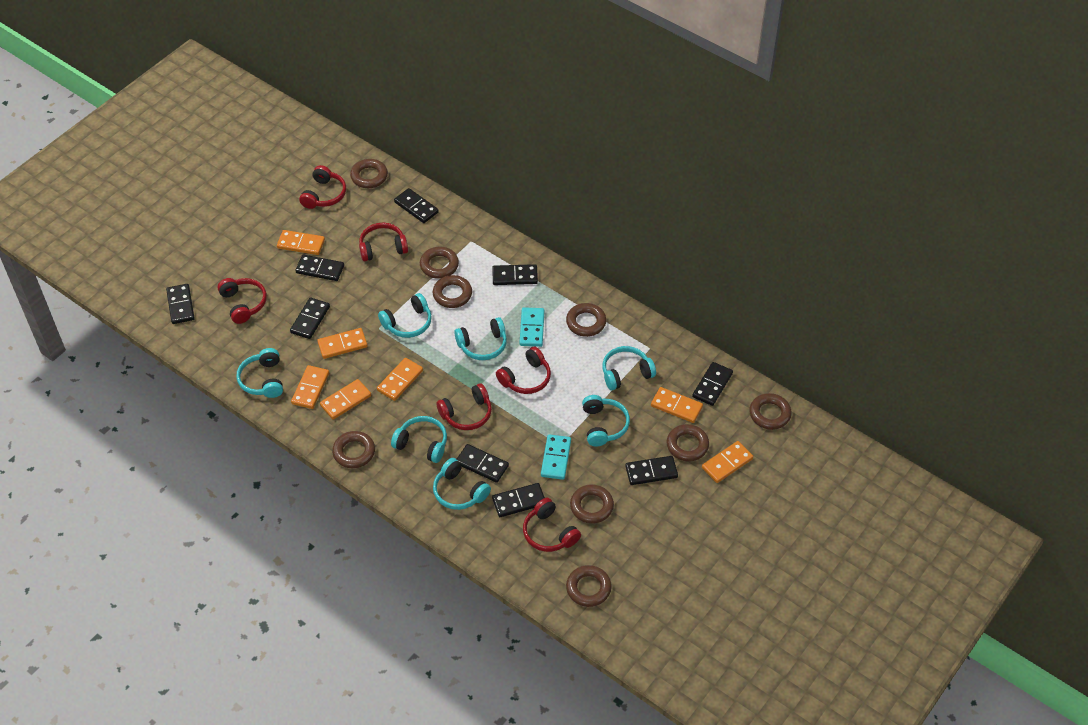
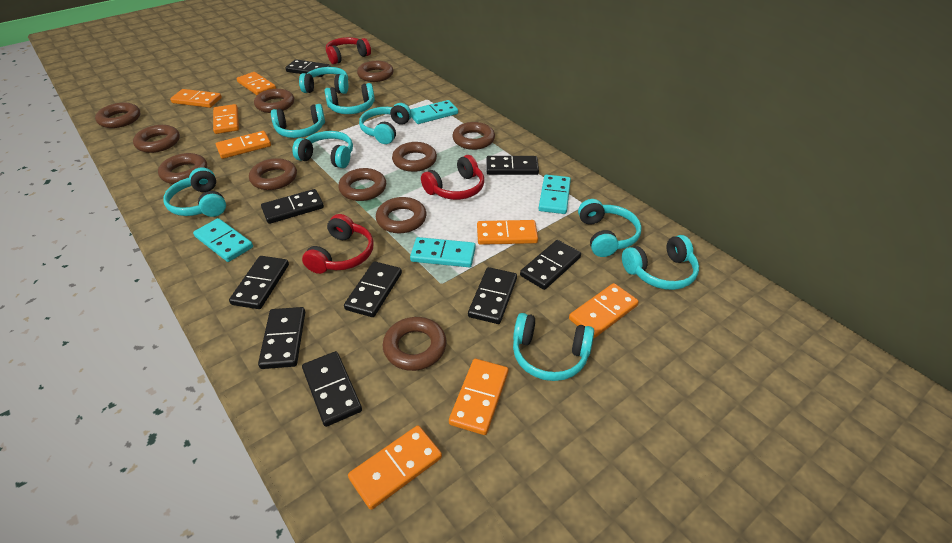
brown ring: [332,431,375,468] [350,159,388,188] [420,247,459,279] [433,275,472,308] [566,303,606,337] [566,565,612,607] [570,484,614,524] [667,424,709,461] [749,393,792,430] = 9 -> [95,103,140,128] [133,125,180,153] [158,153,207,184] [249,158,297,190] [254,89,294,113] [338,168,386,201] [357,61,393,82] [376,197,426,233] [383,317,446,371] [392,142,437,172] [453,122,495,150] = 11
orange domino: [277,230,325,255] [291,365,329,409] [317,328,368,359] [320,379,371,420] [377,358,423,401] [651,387,703,423] [702,441,753,483] = 7 -> [170,89,222,108] [213,104,239,134] [216,131,271,159] [237,72,276,95] [348,425,442,510] [449,359,508,435] [477,220,538,245] [569,283,639,338] = 8
red headphones: [218,278,267,324] [299,165,346,209] [359,223,408,261] [437,383,492,430] [496,346,551,394] [523,498,581,552] = 6 -> [302,214,374,274] [326,37,371,64] [421,155,484,200] = 3
turquoise domino: [520,307,544,347] [541,434,571,480] = 2 -> [193,218,253,262] [410,100,458,124] [410,237,476,267] [539,175,571,214] = 4
turquoise headphones: [236,348,283,398] [378,293,432,338] [391,416,447,463] [433,458,491,510] [454,317,507,360] [582,395,630,446] [602,346,656,390] = 7 -> [163,167,226,217] [271,104,325,138] [292,131,353,168] [299,67,348,94] [325,83,375,114] [359,103,411,144] [513,313,594,381] [578,199,642,257] [622,235,699,290] = 9

